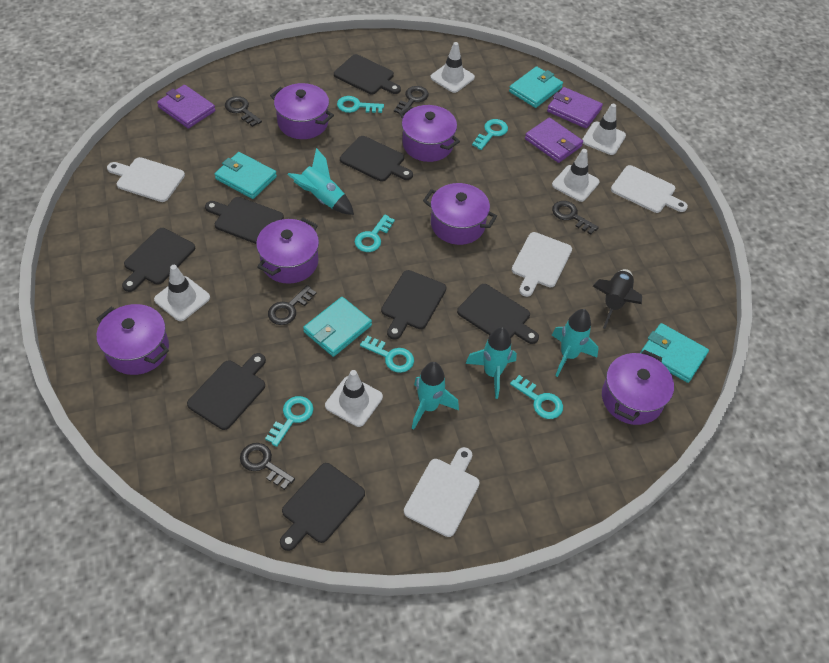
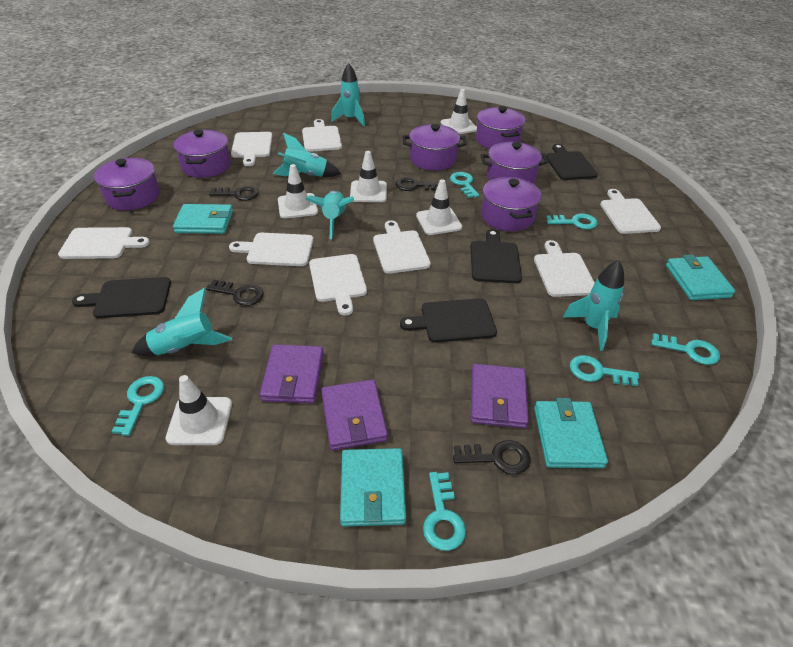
black cutting board: [122,228,195,292] [187,353,266,430] [205,197,284,244] [280,463,365,551] [334,54,401,94] [340,136,413,182] [381,270,446,340] [457,284,539,344] = 8 -> [72,277,171,318] [400,298,497,343] [471,229,522,283] [546,144,598,180] = 4
black key: [225,96,262,127] [240,443,295,490] [268,285,316,325] [394,86,429,113] [552,201,599,235] = 5 -> [206,280,264,306] [209,186,259,201] [395,177,439,191] [453,440,531,475] = 4
black rocket: [593,269,642,329] = 1 -> none = 0
turquoise rocket: [287,148,354,215] [412,362,459,430] [465,327,517,399] [552,309,598,377] = 4 -> [131,288,232,356] [273,133,341,177] [305,191,354,239] [331,63,365,126] [563,260,624,351] = 5
white cutting board: [107,157,185,202] [404,447,480,537] [512,232,572,297] [611,165,688,213] = 4 -> [58,227,150,259] [229,233,314,266] [231,132,272,166] [302,119,342,152] [309,254,367,315] [373,220,431,274] [534,240,595,297] [600,189,661,234] = 8

